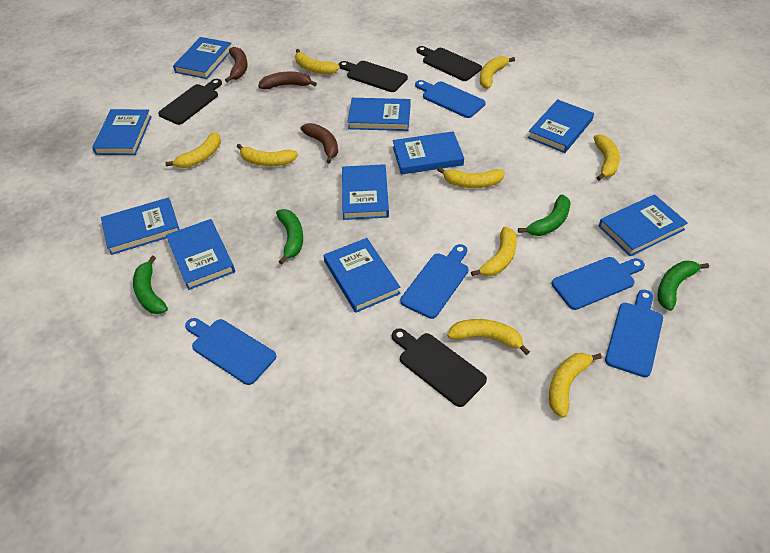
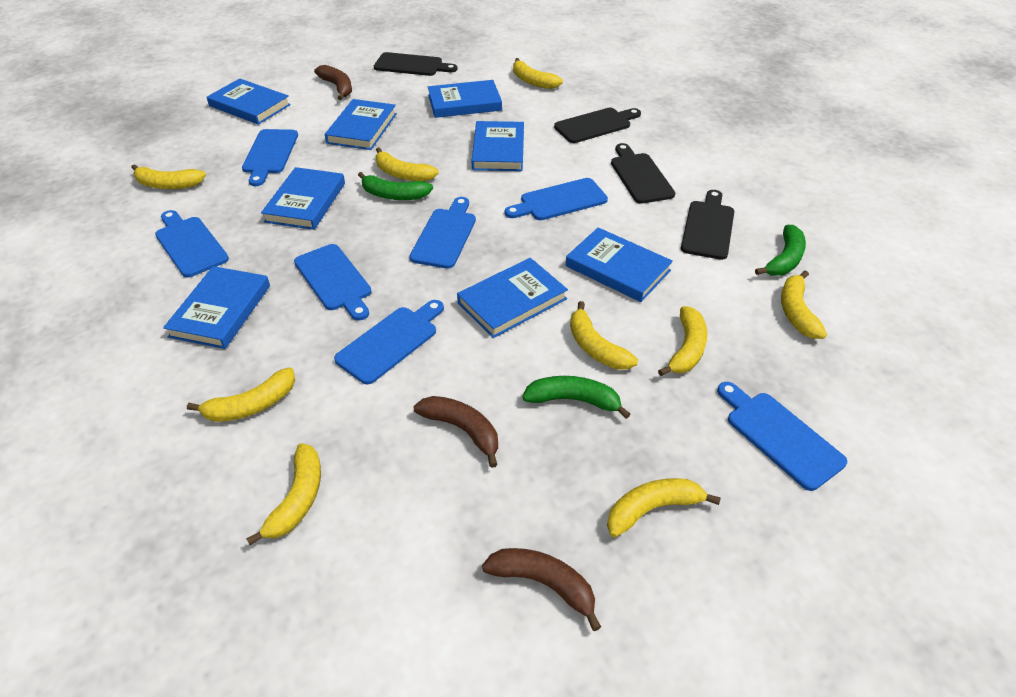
blue book: [92,109,152,155] [101,197,180,255] [166,219,235,290] [173,37,231,79] [324,238,401,313] [342,164,389,220] [348,98,411,131] [393,131,464,175] [528,99,594,153] [599,194,688,257] = 10 -> [163,266,270,349] [207,78,291,125] [261,167,345,230] [325,99,397,150] [428,80,502,118] [457,258,568,338] [472,121,524,171] [566,227,673,302] = 8
blue cutting board: [185,318,276,385] [400,244,468,319] [415,80,486,118] [552,257,645,310] [605,290,663,377] = 5 -> [155,210,229,277] [242,129,298,186] [294,244,372,321] [334,300,444,384] [409,197,476,269] [505,178,608,220] [717,382,847,491] = 7
green banana: [133,256,168,314] [276,209,303,264] [518,195,571,236] [657,261,709,311] = 4 -> [358,172,433,200] [522,376,630,419] [755,225,806,276] = 3

